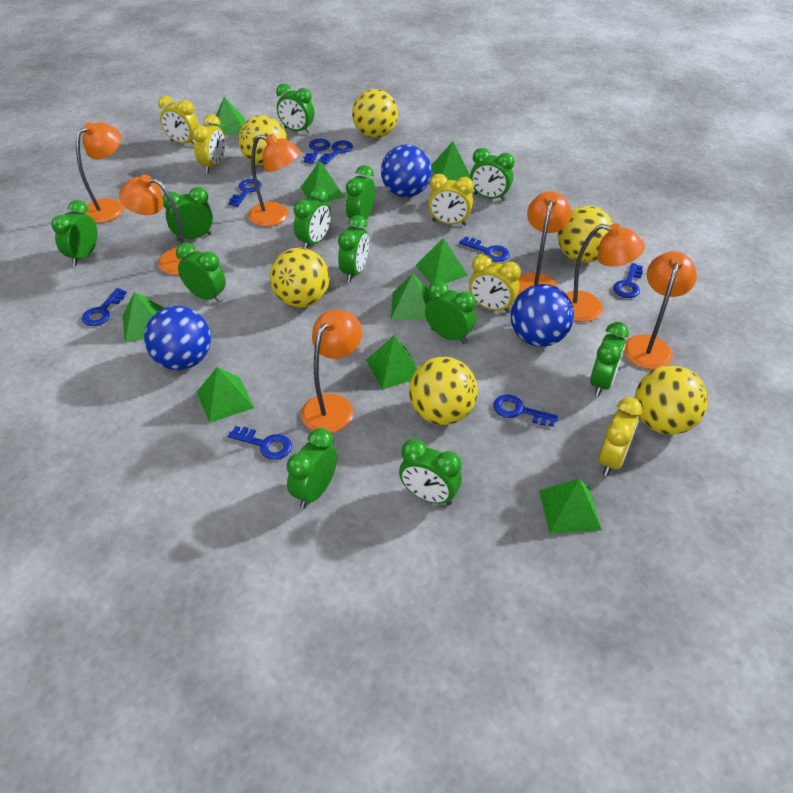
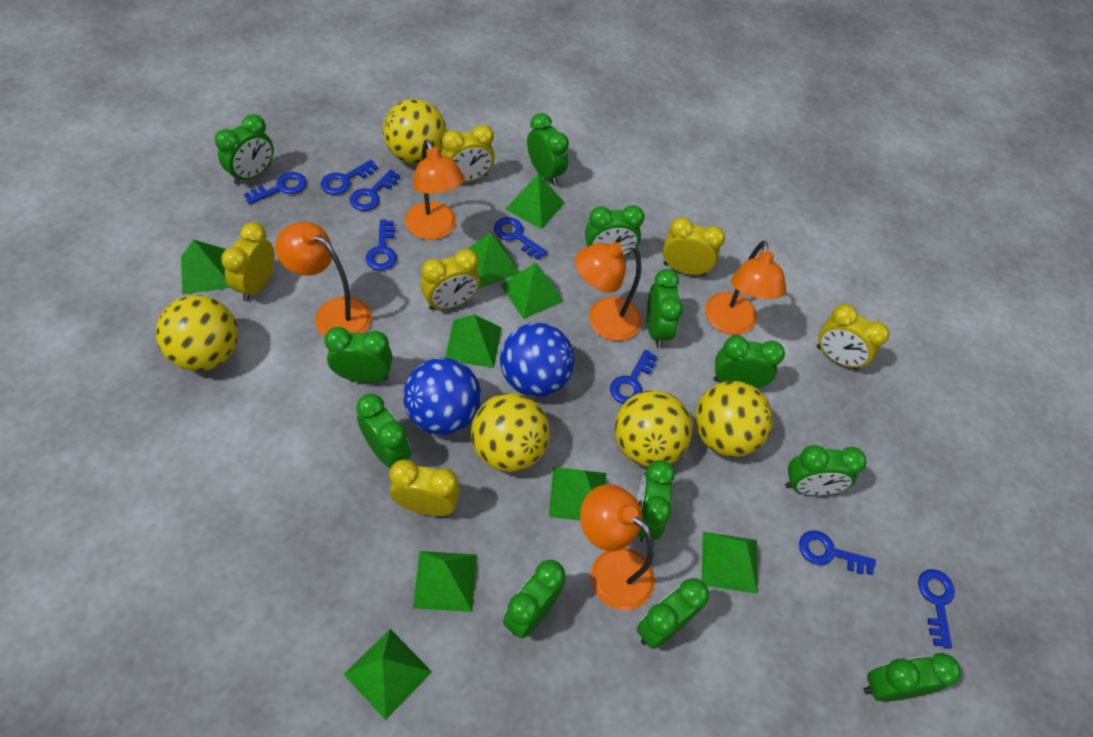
blue ball: [144,306,211,370] [381,144,432,197] [510,284,574,347] = 3 -> [403,358,481,435] [500,323,574,397] = 2
orange lamp: [76,122,124,223] [119,174,196,275] [248,134,300,226] [301,310,362,433] [518,191,572,295] [565,223,645,322] [624,251,697,369] = 7 -> [275,222,372,337] [405,140,465,240] [575,242,642,341] [580,484,654,611] [705,241,786,335] = 5
yellow ball: [238,115,287,166] [270,247,330,308] [352,89,398,138] [409,357,478,425] [558,206,613,263] [635,365,708,435] = 6 -> [156,295,238,371] [383,99,447,164] [471,393,550,472] [614,390,692,467] [695,381,773,457] = 5
yellow clock: [158,96,199,145] [192,114,225,173] [428,174,474,226] [469,254,521,313] [598,397,643,476] = 5 -> [221,222,275,302] [389,459,460,516] [421,249,480,310] [441,124,495,182] [663,217,725,276] [817,304,889,370] = 6

